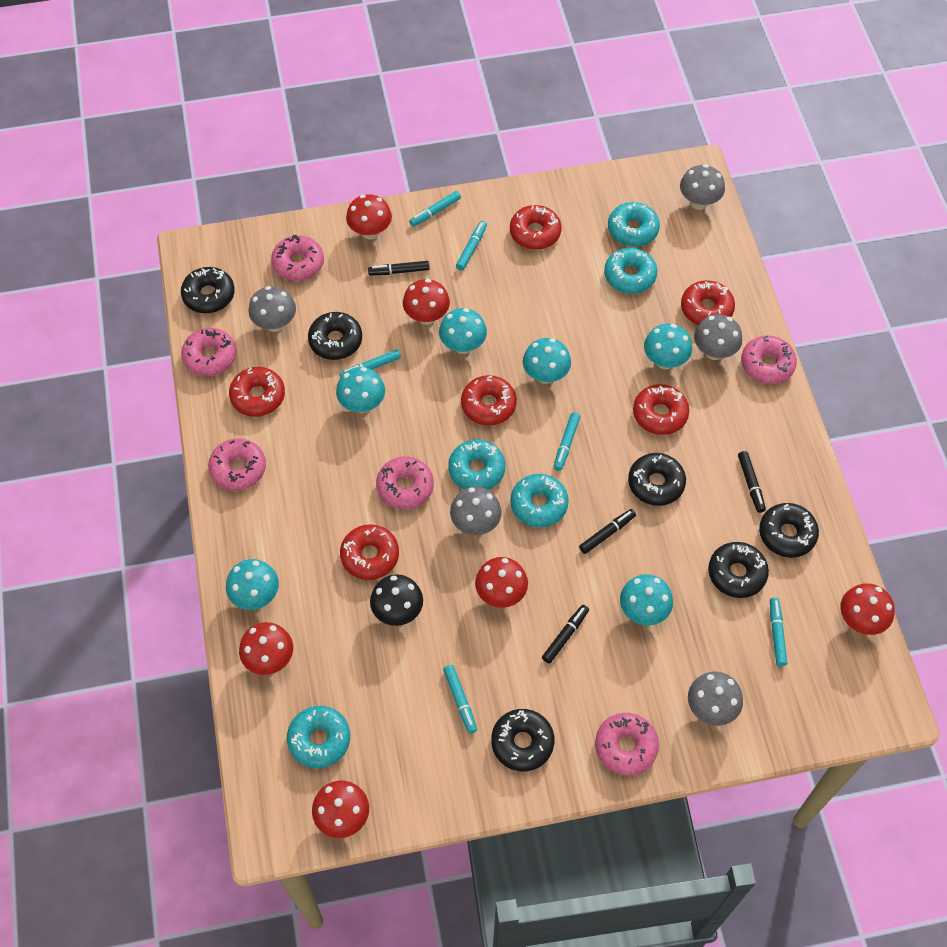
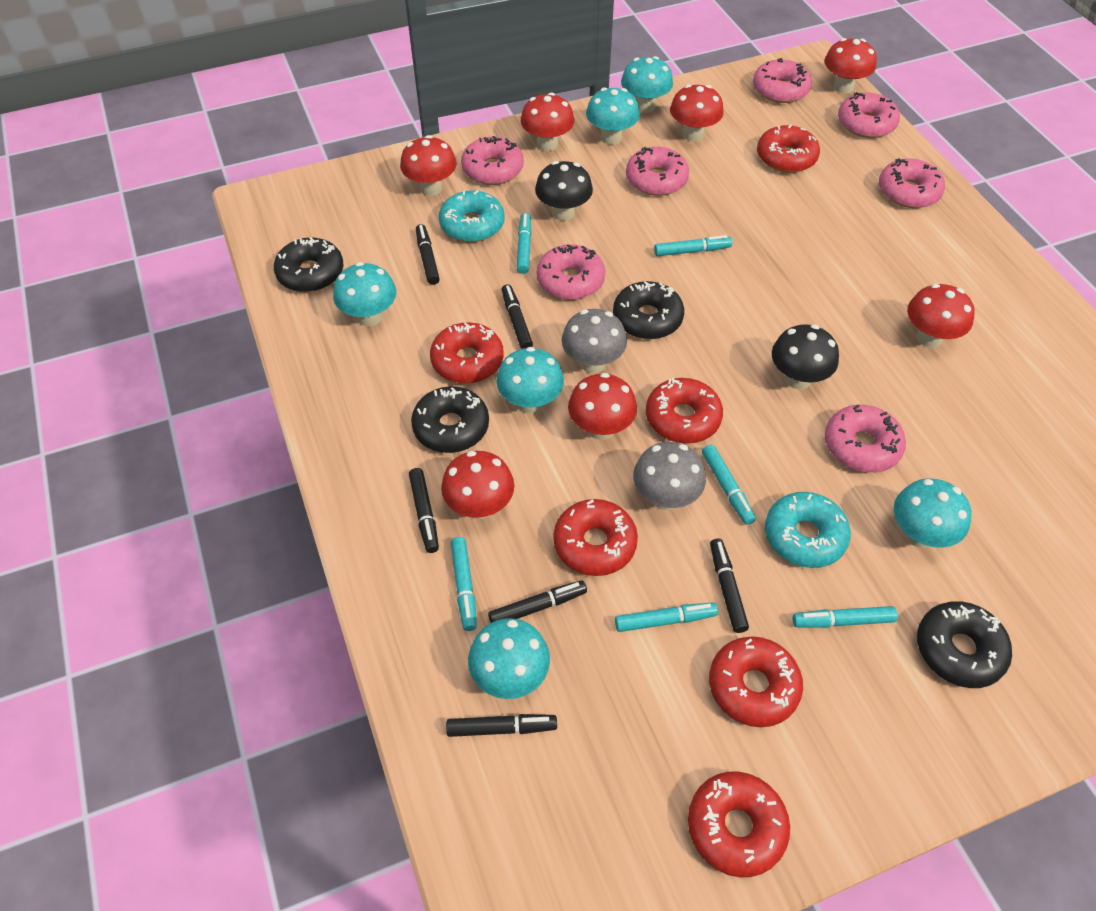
black donut: [181,267,235,313] [308,312,362,360] [491,709,554,771] [628,453,686,506] [708,542,769,598] [759,503,819,558] = 6 -> [274,237,344,292] [411,386,489,453] [613,281,684,339] [917,601,1012,688] = 4
black marker: [368,261,430,275] [542,605,589,664] [579,509,636,554] [738,451,766,513] = 4 -> [409,468,439,553] [416,224,440,285] [446,714,557,737] [488,580,587,623] [502,284,533,349] [710,538,749,633] = 6
black mushroom: [370,574,423,626] = 1 -> [535,161,593,221] [772,324,839,389] = 2
grey mushroom: [248,286,296,332] [450,487,502,535] [680,164,725,210] [688,672,743,726] [694,314,742,360] = 5 -> [562,309,627,373] [633,442,706,510] = 2
pink donut: [181,328,237,376] [208,438,266,491] [271,235,324,281] [376,457,434,509] [595,713,659,775] [741,335,797,384] = 6 -> [461,136,524,185] [537,244,606,300] [626,147,689,196] [753,58,812,103] [825,404,906,473] [838,92,900,138] [879,158,945,208] = 7
red mushroom: [239,622,293,675] [312,781,369,838] [346,194,392,240] [403,279,450,325] [475,557,528,608] [840,583,895,635] = 6 -> [400,135,457,196] [441,451,514,519] [520,92,574,151] [568,373,637,440] [670,84,724,141] [824,38,877,94] [907,284,975,348] = 7
turquoise donut: [287,706,350,768] [448,439,506,490] [511,474,569,527] [604,248,657,294] [608,202,660,247] = 5 -> [439,190,505,242] [765,492,851,568] = 2

